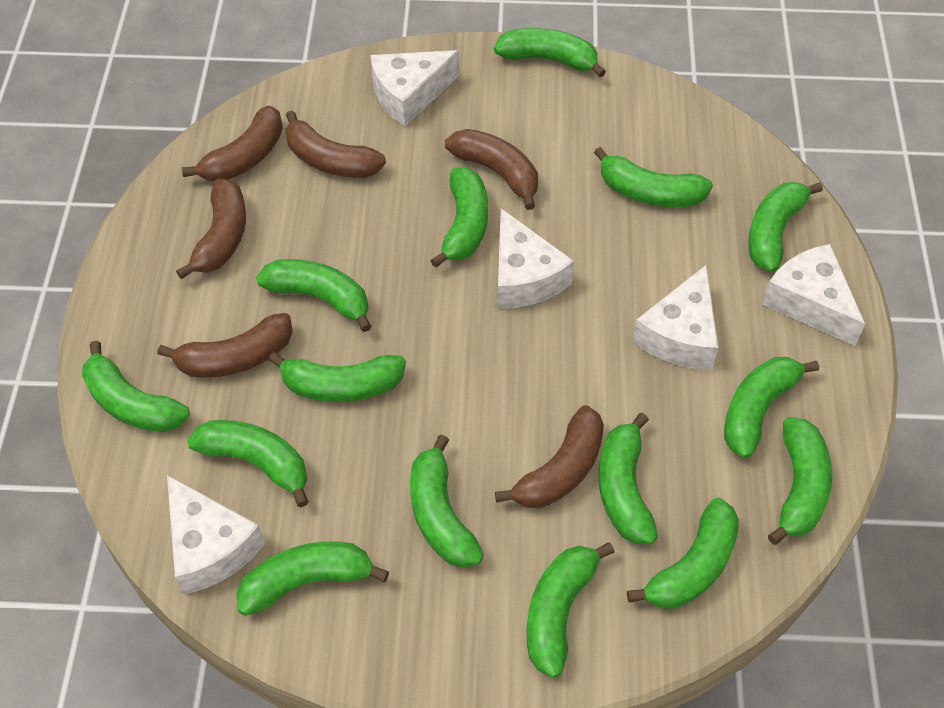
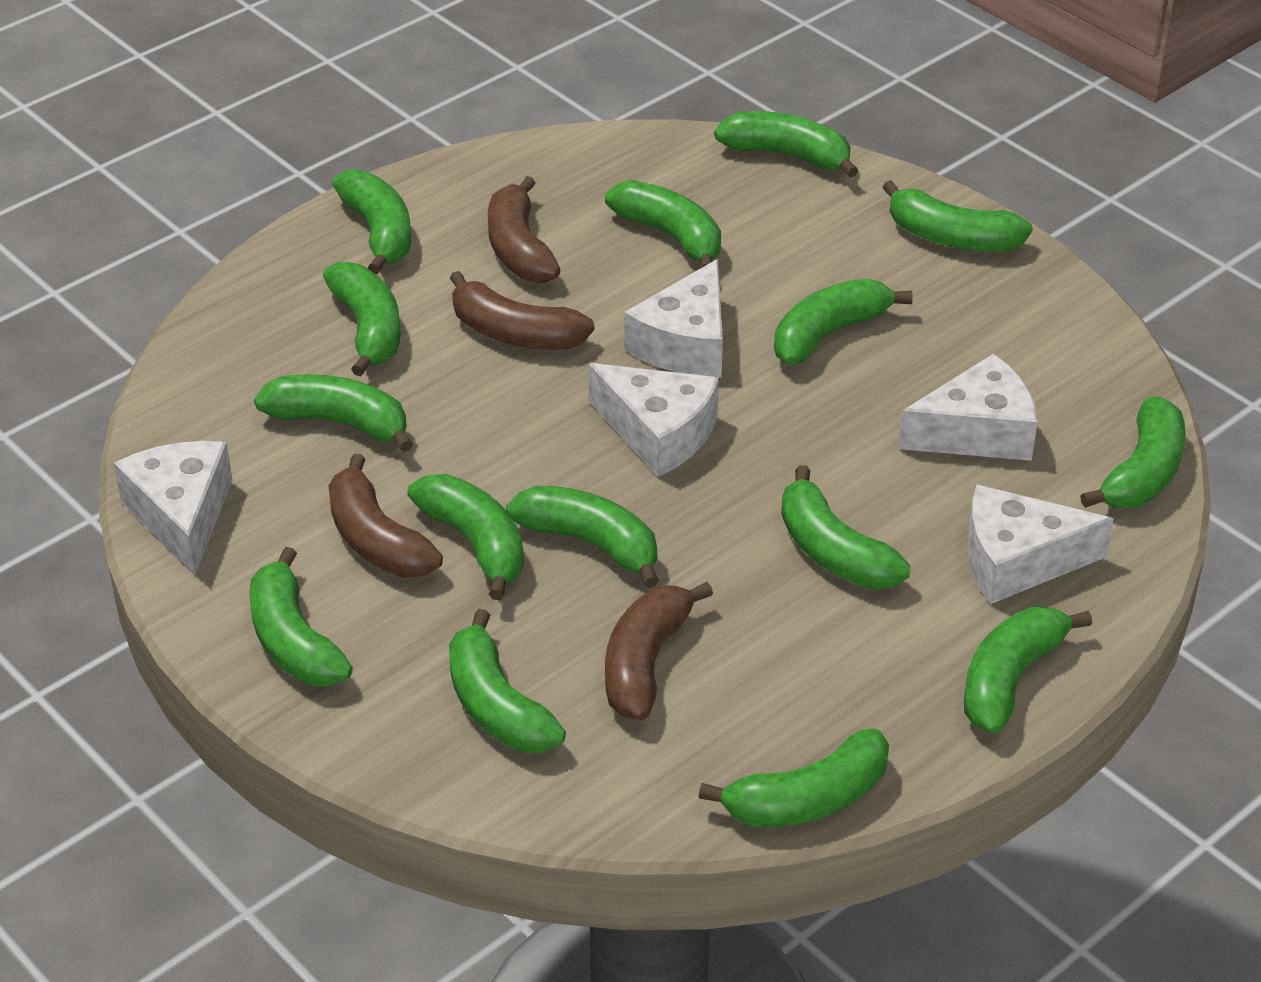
brown banana: [157,313,293,378] [176,179,246,279] [182,105,283,182] [285,110,386,178] [445,129,538,210] [495,405,604,508] = 6 -> [328,454,443,578] [450,271,595,350] [488,176,561,283] [605,582,713,720] = 4

